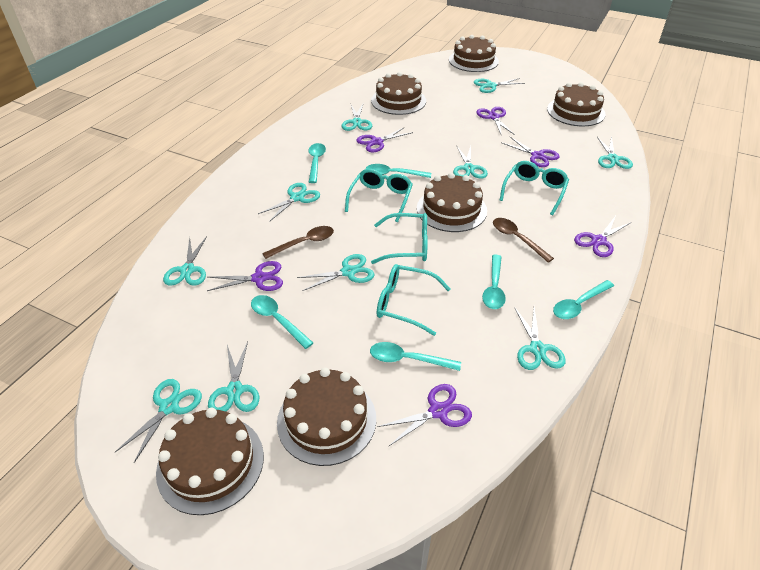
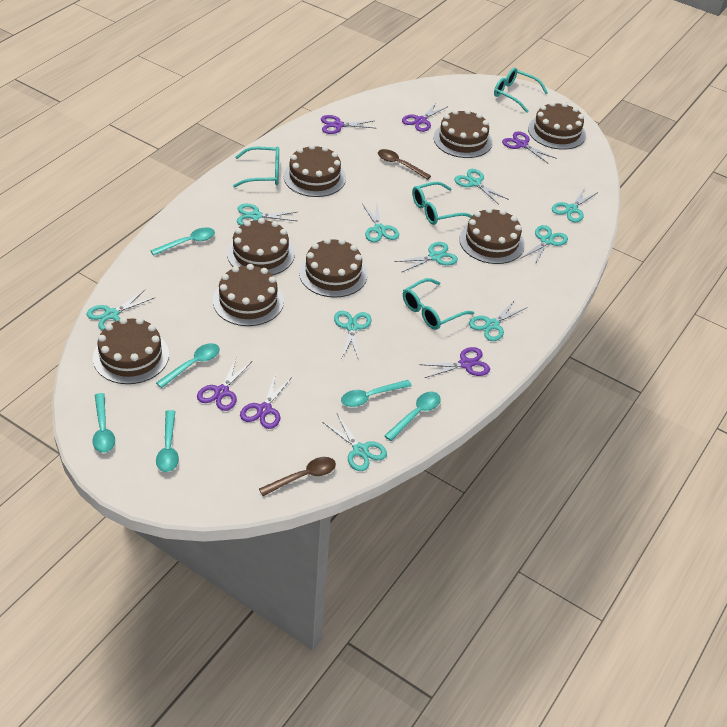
brown cake: [156,407,264,515] [277,367,376,466] [371,72,426,115] [417,173,487,232] [449,35,499,72] [547,82,605,126] = 6 -> [93,317,169,384] [213,264,284,326] [227,218,295,275] [284,144,346,197] [299,238,367,298] [433,109,492,158] [459,207,525,264] [528,101,586,150] = 8

